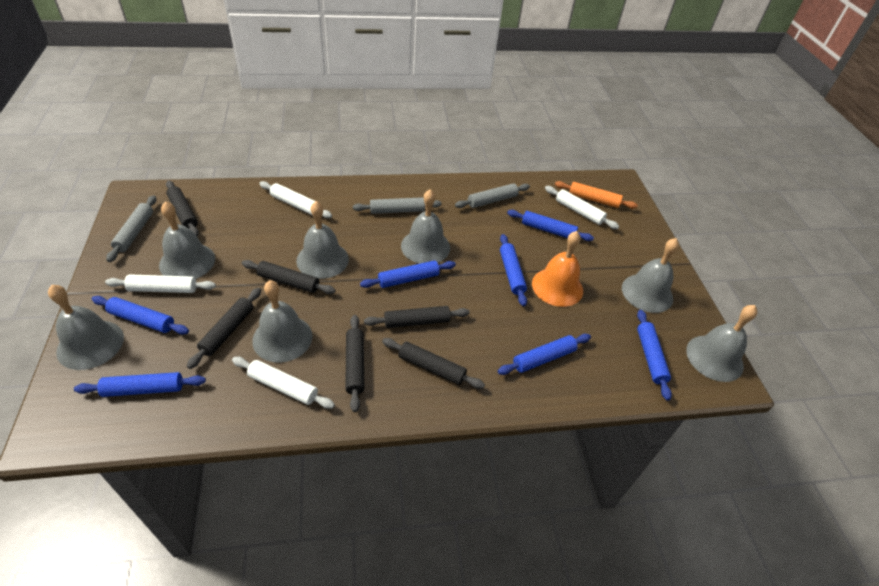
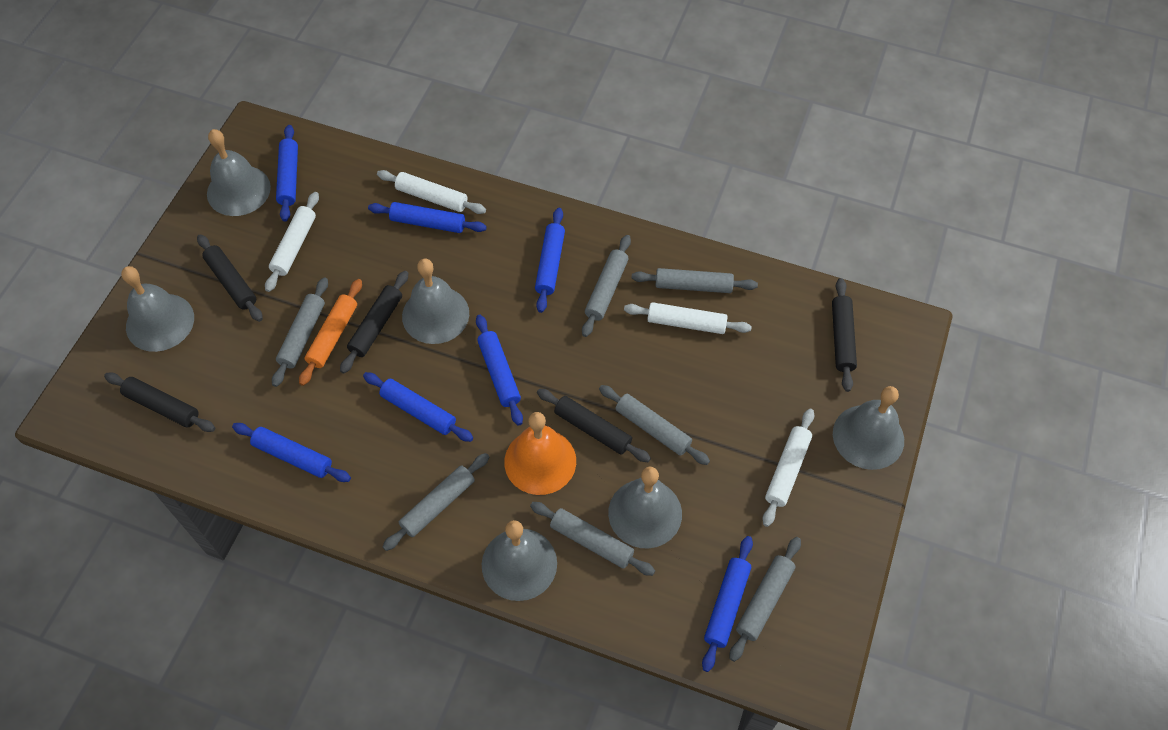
black rolling pin: [166,180,199,236] [187,288,261,369] [242,260,336,294] [345,315,364,412] [364,306,470,328] [382,338,485,389] = 6 -> [104,372,215,432] [197,234,263,322] [340,271,408,374] [537,389,651,462] [832,278,857,392] = 5
grey bell: [48,285,124,370] [159,201,215,279] [252,280,313,363] [296,201,349,279] [401,189,450,264] [622,238,679,313] [686,305,758,382] = 7 -> [121,266,194,352] [207,129,271,216] [402,259,469,344] [482,520,557,601] [608,467,682,548] [833,386,904,470] = 6
grey rolling pin: [106,195,156,262] [353,197,441,214] [455,183,530,208] = 3 -> [272,277,328,387] [383,453,489,551] [530,502,655,576] [582,235,631,337] [599,385,710,465] [631,268,758,293] [729,537,801,662] = 7

